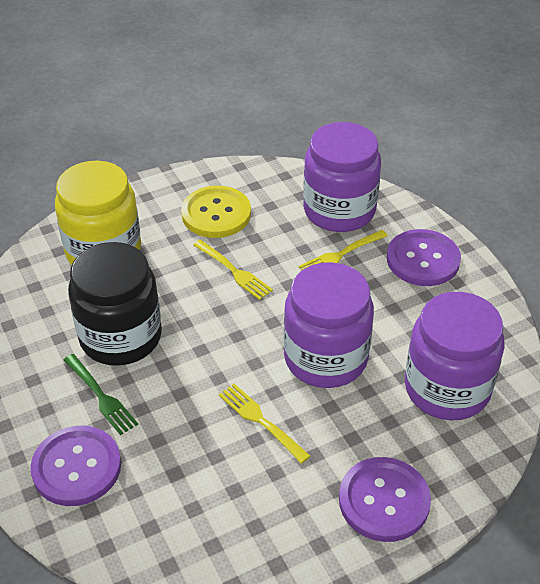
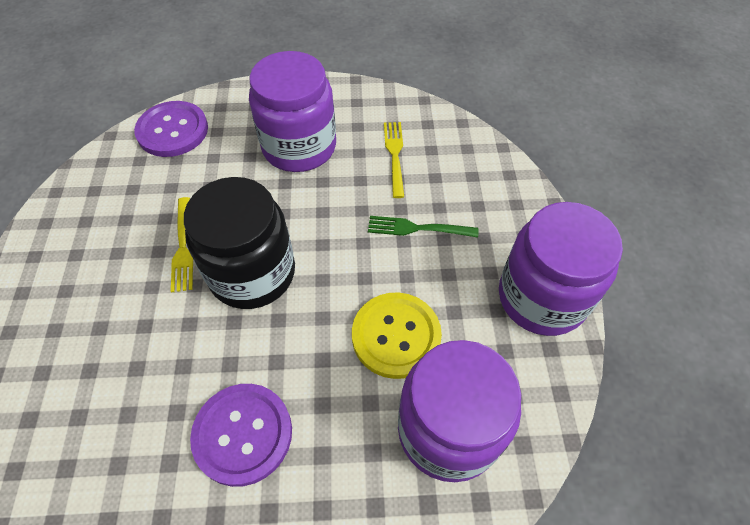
purple button: [30,426,121,506] [339,457,431,542] [387,229,461,286] = 3 -> [134,101,208,157] [190,384,292,487] = 2
yellow fork: [193,240,273,300] [219,384,310,464] [299,230,388,270] = 3 -> [171,197,193,293] [384,122,404,198] = 2
yellow jar: [55,161,141,265] = 1 -> none = 0

